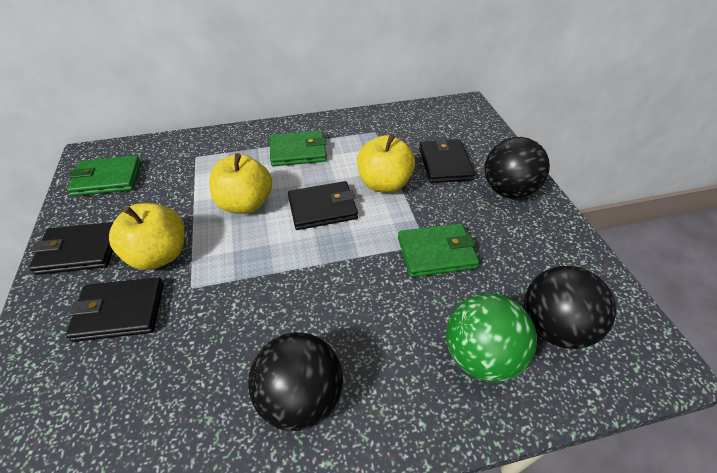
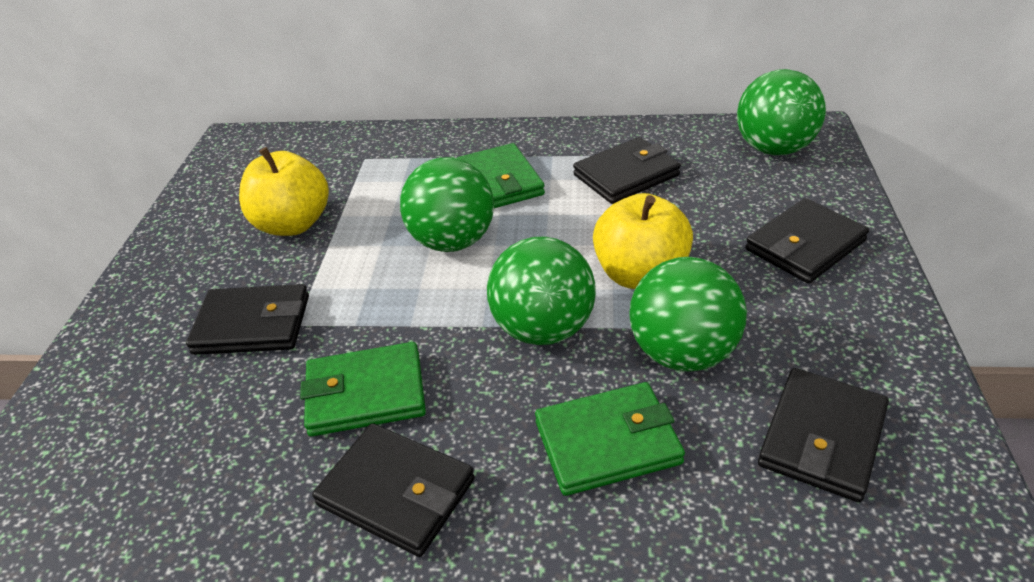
black ball: [248,332,343,431] [484,137,550,199] [524,266,616,349] = 3 -> none = 0
black wallet: [29,222,113,275] [66,277,164,342] [288,181,358,230] [419,138,475,183] = 4 -> [186,284,309,355] [312,423,475,557] [573,137,681,204] [745,198,869,284] [758,368,889,502] = 5
green ball: [446,293,537,382] = 1 -> [400,157,494,252] [487,236,596,345] [629,257,747,372] [737,69,826,155] = 4
yellow apple: [109,203,184,270] [209,153,272,214] [357,134,415,193] = 3 -> [239,147,329,236] [593,193,693,289] = 2

